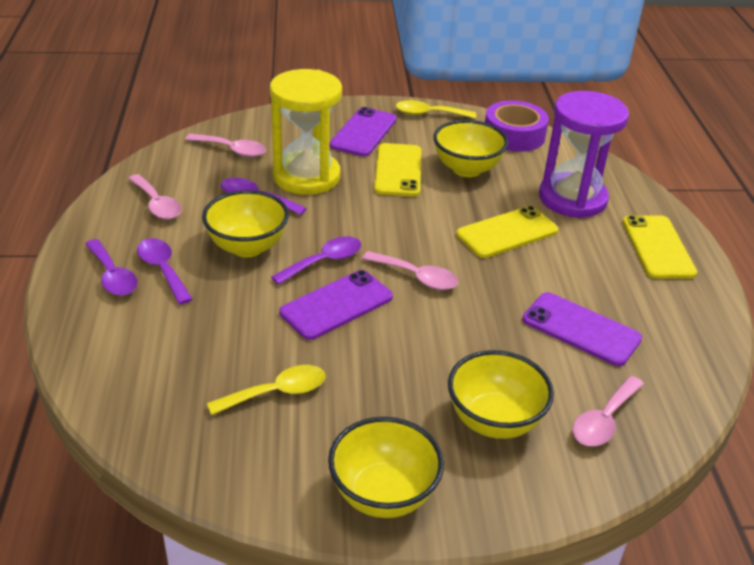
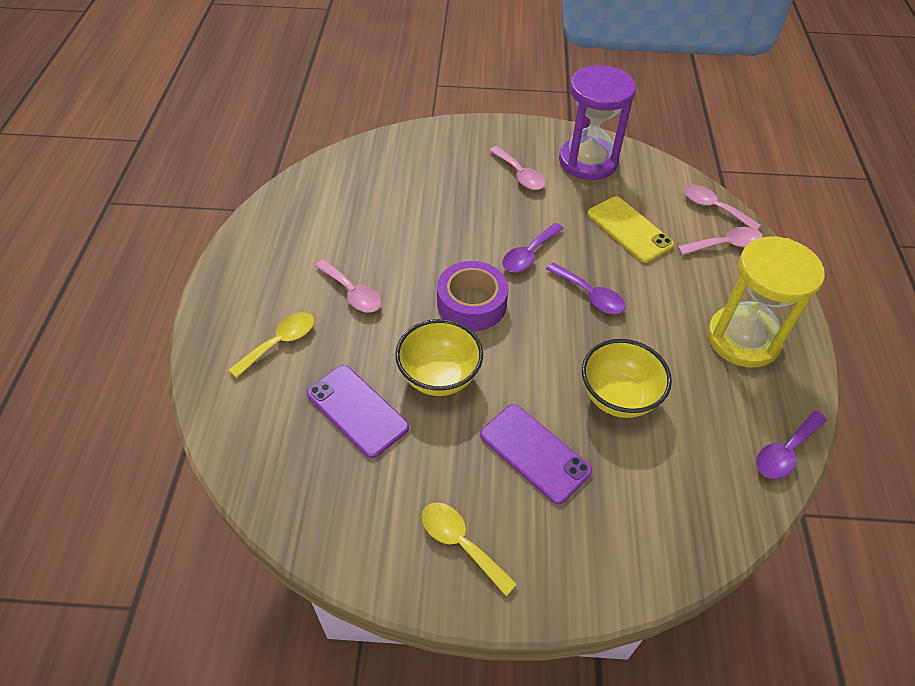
purple phone: [279,270,393,340] [329,107,397,156] [522,292,642,366] = 3 -> [307,365,409,458] [480,404,592,504] = 2
purple spoon: [85,239,138,296] [137,238,193,305] [221,178,307,215] [271,236,361,285] = 4 -> [502,223,564,272] [546,263,626,314] [756,411,827,479] = 3
yellow bowl: [202,190,289,257] [328,417,444,518] [433,120,508,177] [448,350,554,439] = 4 -> [395,319,483,396] [582,339,672,418] = 2
yellow phone: [374,143,422,197] [456,206,558,258] [623,215,697,279] = 3 -> [588,196,674,263] = 1

